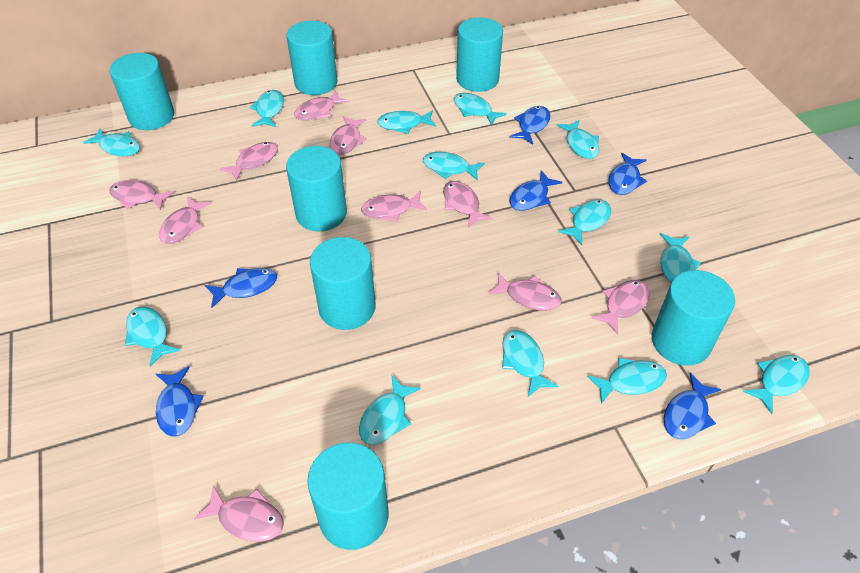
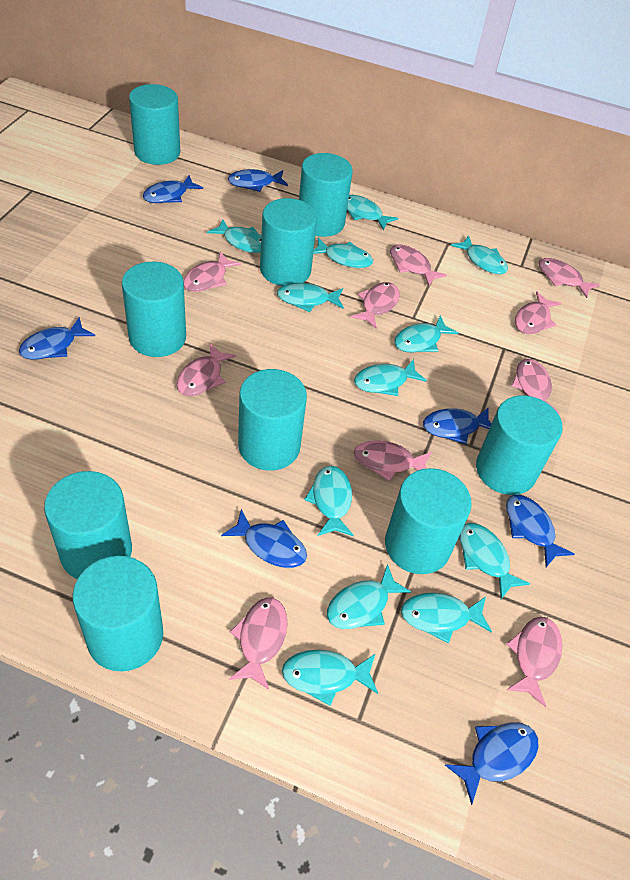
blue fish: [156,366,204,437] [205,268,277,308] [509,170,562,211] [510,106,550,145] [608,153,647,195] [663,373,722,439] = 6 -> [19,317,95,360] [143,175,203,203] [221,509,307,568] [228,169,288,192] [423,407,492,444] [445,722,539,805] [506,495,574,567] = 7
turquoise cylinder: [109,53,175,130] [286,146,347,231] [287,21,338,95] [307,443,389,550] [310,237,376,330] [456,17,503,92] [652,270,735,366] = 7 -> [44,471,132,579] [73,556,163,671] [122,262,186,357] [129,84,180,165] [238,369,307,471] [260,198,317,286] [299,153,353,237] [385,468,472,574] [476,395,563,495] = 9
turquoise fish: [83,128,140,156] [125,307,180,366] [249,90,284,127] [359,376,421,445] [377,110,436,134] [423,152,485,181] [454,93,507,126] [502,330,558,397] [557,120,599,159] [558,200,611,245] [587,358,667,404] [660,233,701,282] [743,355,810,414] = 13 -> [207,219,261,253] [277,283,344,312] [282,650,378,706] [304,466,354,536] [313,238,373,268] [327,564,411,629] [347,195,398,231] [354,359,427,396] [394,315,458,352] [401,593,492,643] [451,235,508,275] [459,523,530,599] = 12

